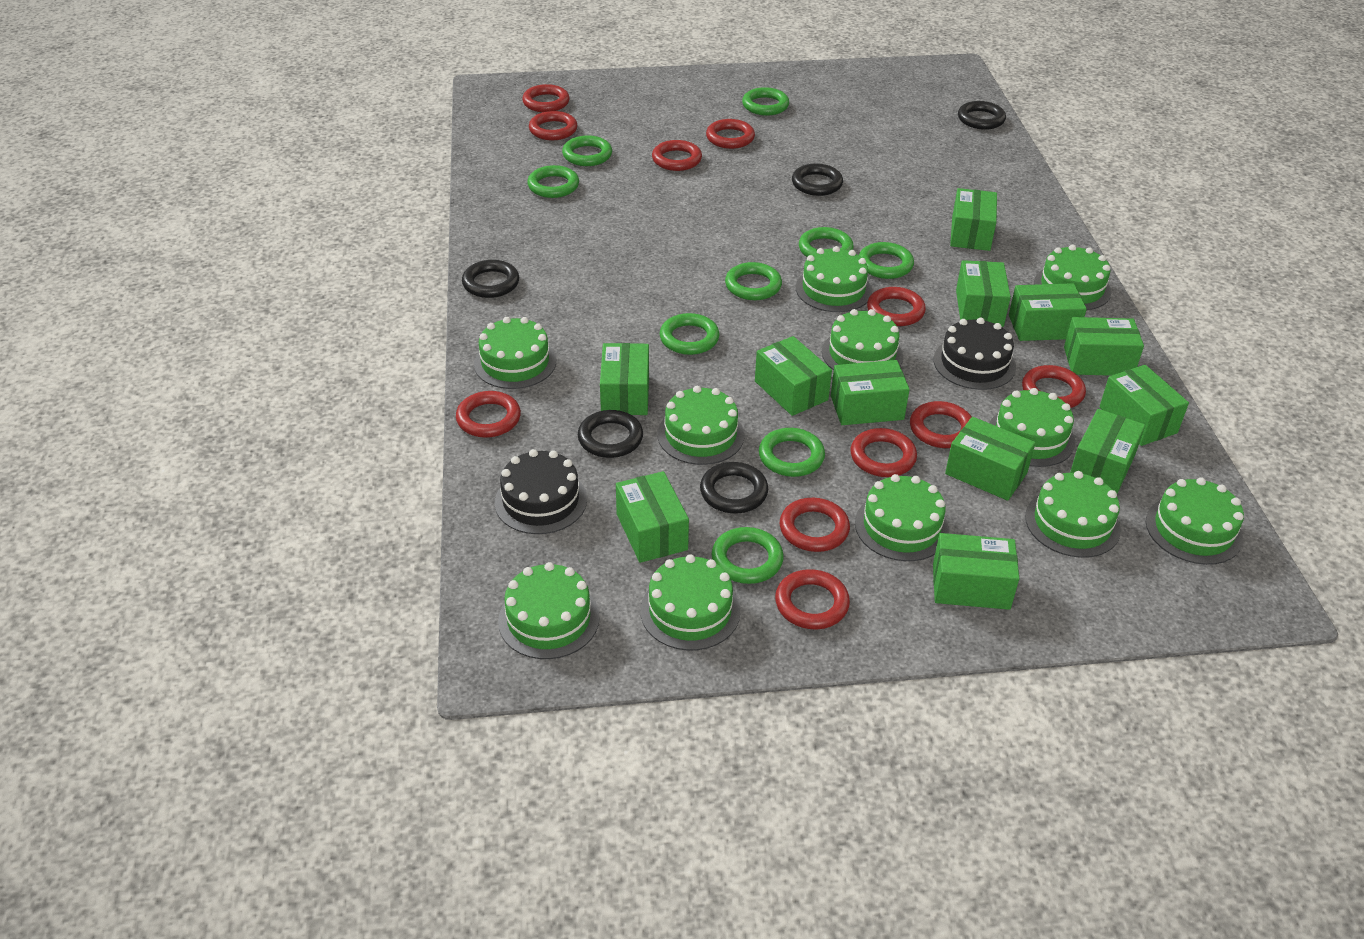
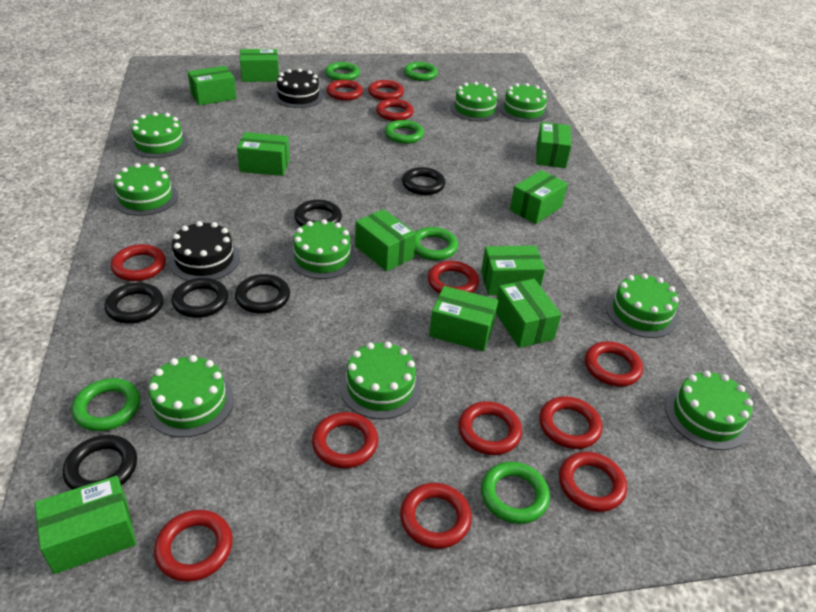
black ring: [462,260,519,298] [578,410,643,458] [700,462,768,513] [792,163,843,196] [958,101,1006,130] = 5 -> [63,435,137,490] [105,283,163,324] [172,278,228,318] [235,274,290,314] [294,199,342,226] [402,167,445,195] = 6
green box: [600,343,649,415] [616,471,689,563] [755,336,832,416] [831,360,910,425] [933,533,1019,610] [945,417,1036,501] [950,188,997,251] [956,260,1011,327] [1009,283,1087,341] [1064,317,1144,376] [1070,409,1145,494] [1099,365,1189,446] = 12 -> [35,476,136,574] [188,66,237,106] [237,132,290,176] [240,49,279,82] [355,209,416,271] [429,286,498,351] [481,246,545,295] [496,279,561,348] [510,170,568,224] [536,122,572,168] = 10
green cake: [474,317,556,389] [498,562,600,659] [640,554,740,651] [657,386,744,465] [796,246,872,312] [822,309,903,371] [855,474,949,561] [989,388,1075,467] [1025,471,1121,558] [1034,245,1111,310] [1146,478,1244,565] = 11 -> [113,163,178,216] [130,112,188,158] [146,355,234,437] [288,219,356,279] [340,342,421,419] [450,82,500,121] [499,83,548,122] [606,273,679,338] [665,370,753,450] = 9
green ring: [527,165,579,198] [562,135,612,166] [660,313,720,355] [711,527,784,584] [725,262,782,300] [742,87,789,116] [759,428,825,477] [799,227,854,257] [859,242,914,279] = 9 -> [71,378,140,431] [325,62,360,81] [385,120,424,144] [404,62,438,81] [415,227,458,261] [481,462,550,524] = 6
red ring: [456,391,521,438] [522,84,570,112] [529,111,577,140] [652,140,702,171] [706,119,755,149] [775,569,850,629] [780,498,850,552] [851,428,917,477] [867,287,926,326] [910,401,972,448] [1022,365,1086,408] = 11 -> [111,244,166,281] [154,510,233,582] [312,412,378,468] [327,80,363,101] [368,80,404,100] [376,99,414,121] [400,483,472,549] [428,261,479,294] [458,401,522,455] [539,396,602,449] [559,452,627,512] [585,341,643,387] = 12

